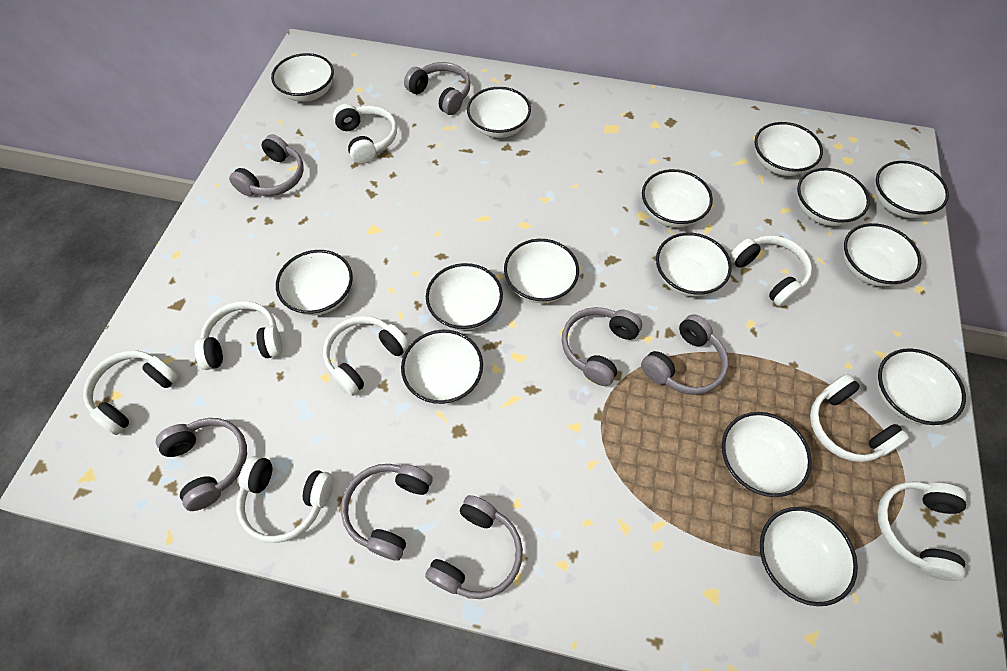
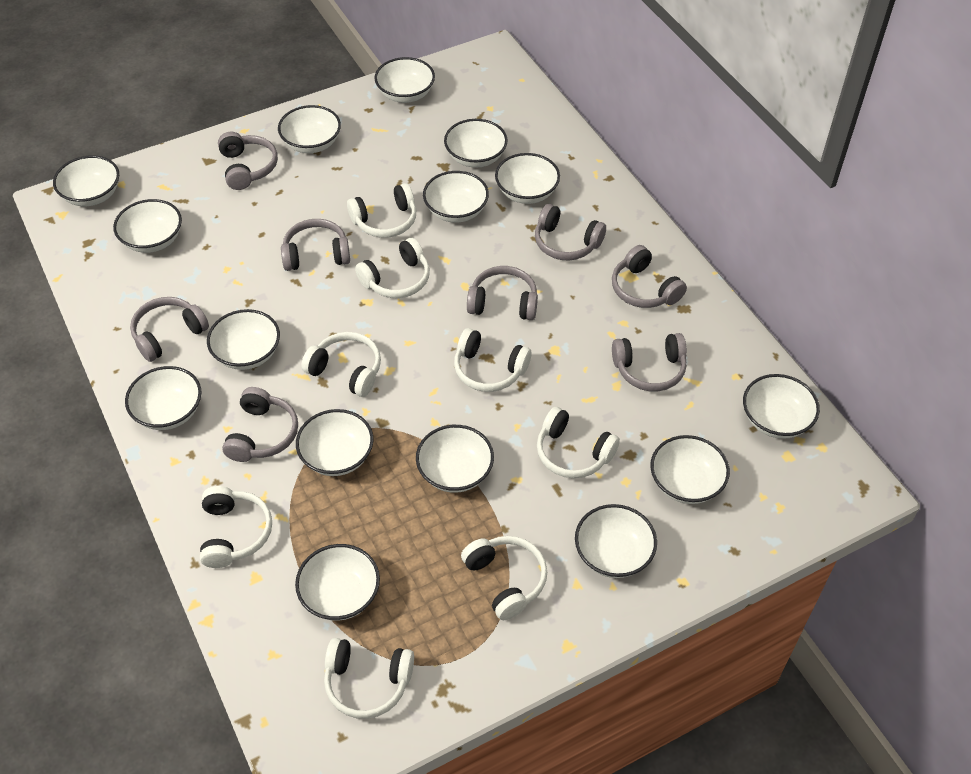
grey headphones: [156,418,247,511] [229,134,304,196] [341,464,432,561] [404,62,471,115] [425,495,523,599] [562,307,642,386] [641,314,729,395] = 7 -> [130,297,209,362] [218,132,278,190] [222,387,298,462] [281,219,350,271] [467,266,538,320] [535,204,606,261] [612,245,687,308] [612,333,687,391] = 8

